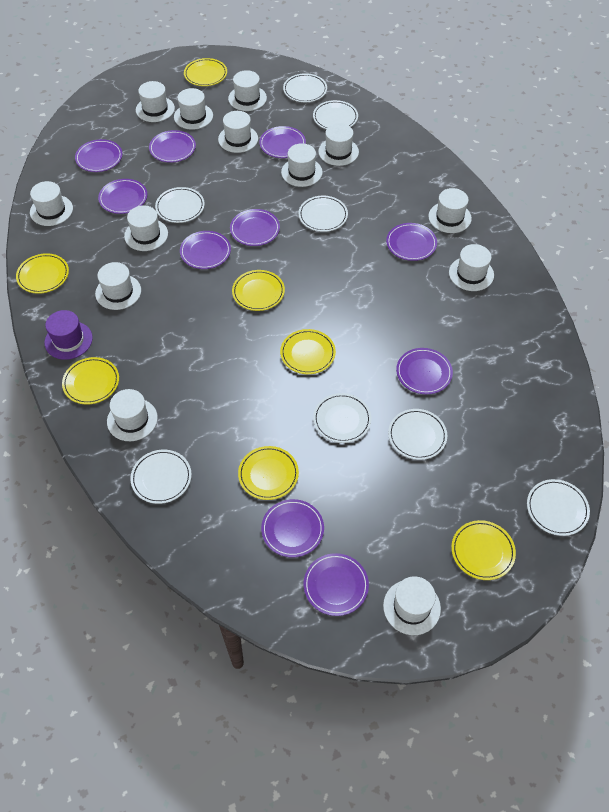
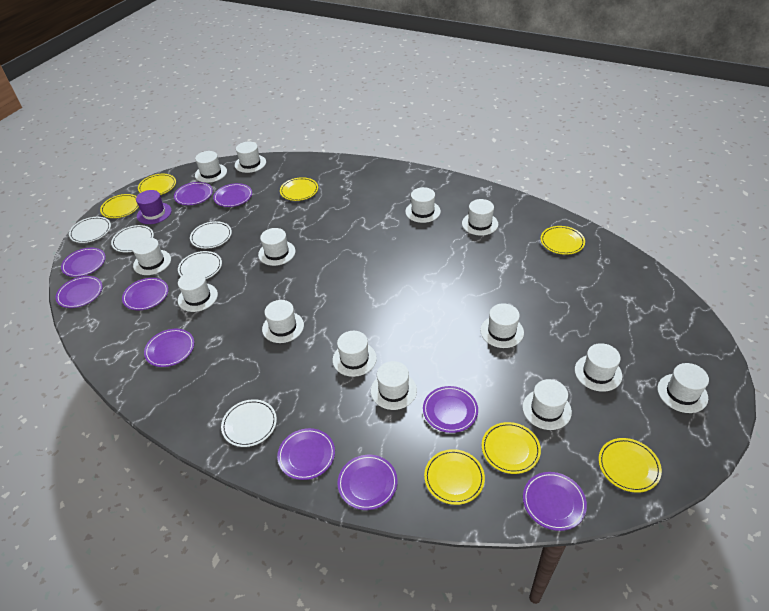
white hat: [30,181,73,226] [95,262,141,310] [107,389,158,441] [124,206,168,251] [136,81,175,122] [174,88,213,130] [218,111,258,153] [228,70,267,111] [281,143,323,187] [318,123,359,166] [383,576,441,635] [428,188,472,233] [449,244,494,291] = 13 -> [132,237,171,275] [178,271,218,312] [195,151,227,183] [235,142,266,173] [258,228,295,266] [262,300,304,343] [333,331,377,377] [371,361,417,410] [405,187,441,223] [462,199,498,236] [480,304,524,348] [522,379,572,430] [575,343,622,392] [657,363,709,413] = 14
white plate: [130,450,192,504] [155,187,205,223] [283,73,327,102] [298,195,348,232] [313,100,358,129] [313,393,371,443] [388,409,447,460] [527,479,590,536] = 8 -> [69,217,111,243] [111,225,154,252] [178,251,222,279] [190,221,232,249] [221,399,277,447] = 5

